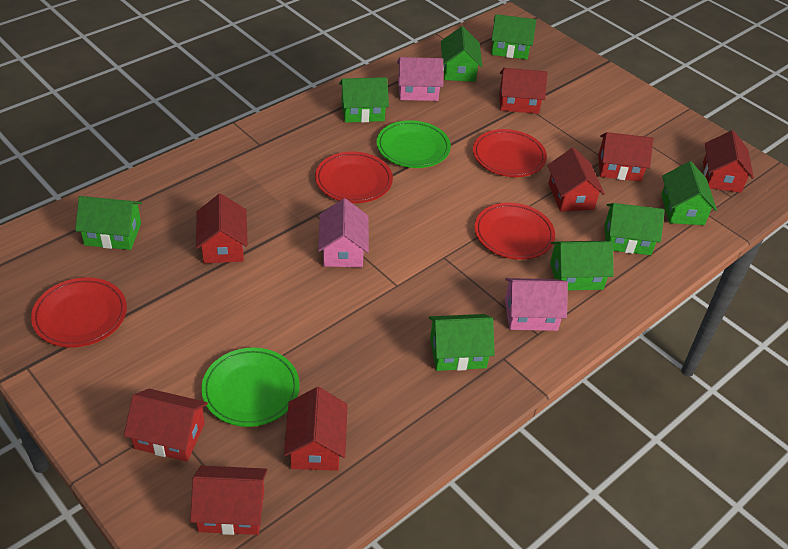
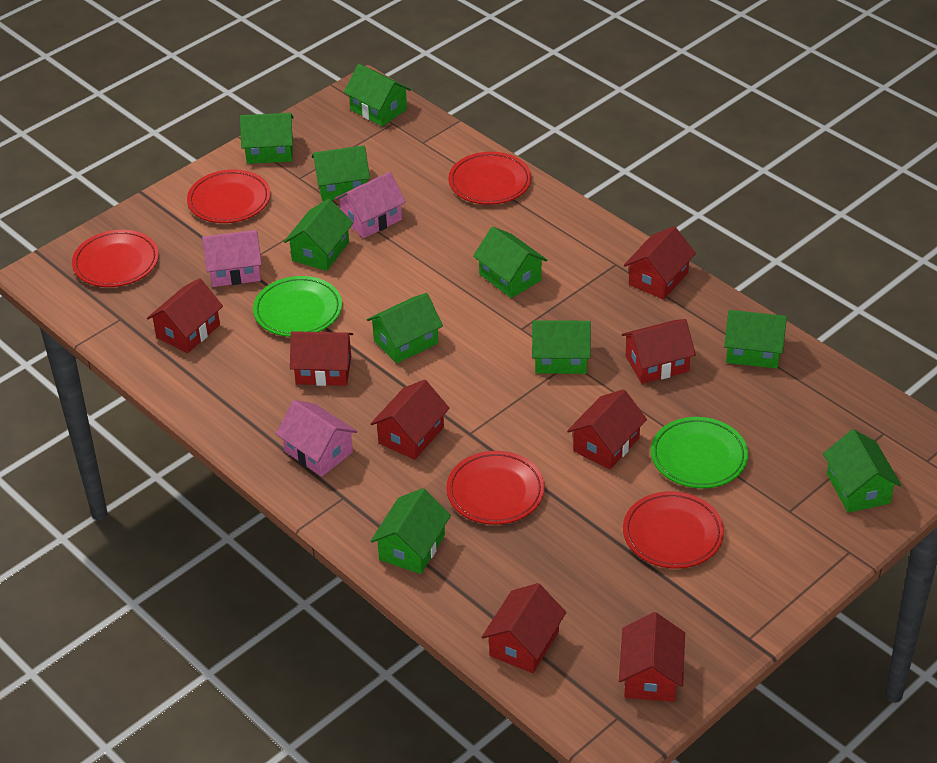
green house: [75,196,142,250] [339,77,389,123] [429,314,495,371] [441,26,482,82] [491,14,536,60] [550,241,614,290] [604,203,665,255] [661,161,717,225] = 8 -> [240,113,294,164] [284,199,353,271] [312,145,370,201] [344,64,411,126] [367,293,443,364] [371,488,451,574] [473,227,547,298] [532,320,591,374] [724,310,787,369] [823,429,901,513] = 10
red plate: [31,277,127,347] [315,152,393,203] [473,129,547,177] [474,203,555,260] = 4 -> [72,230,159,287] [187,169,271,223] [446,451,545,525] [448,152,531,205] [623,491,724,569] = 5

